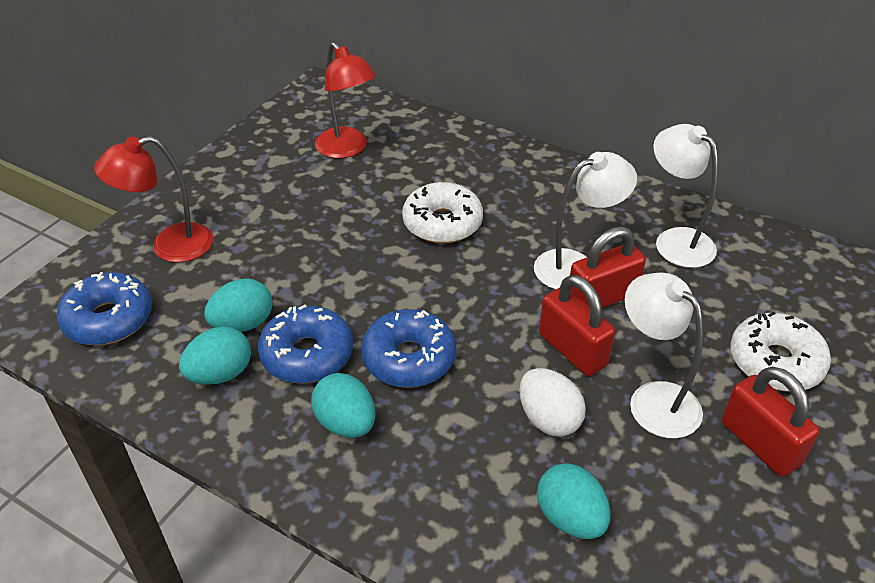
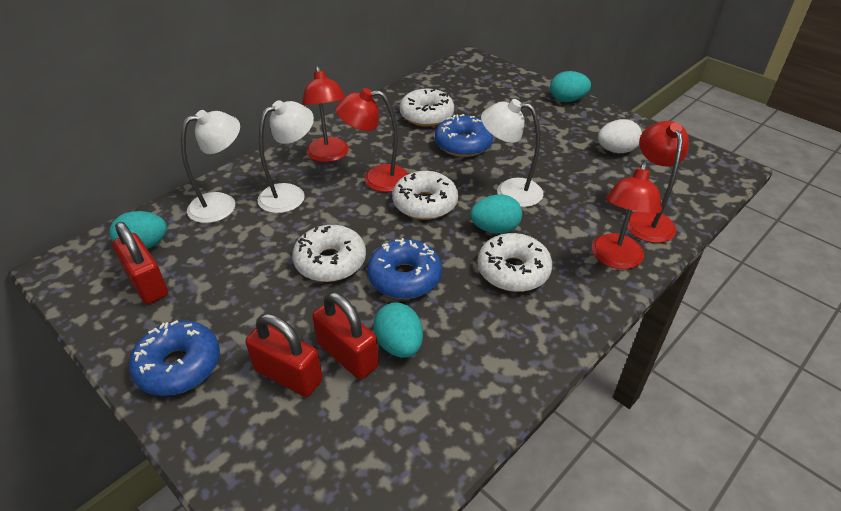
red lamp: [94,136,213,262] [315,42,376,158] = 2 -> [302,66,349,162] [335,88,408,192] [592,162,662,269] [627,121,689,243] = 4
white donut: [402,182,483,244] [730,311,831,392] = 2 -> [292,225,366,282] [392,171,458,220] [400,89,454,127] [477,233,552,292] = 4

